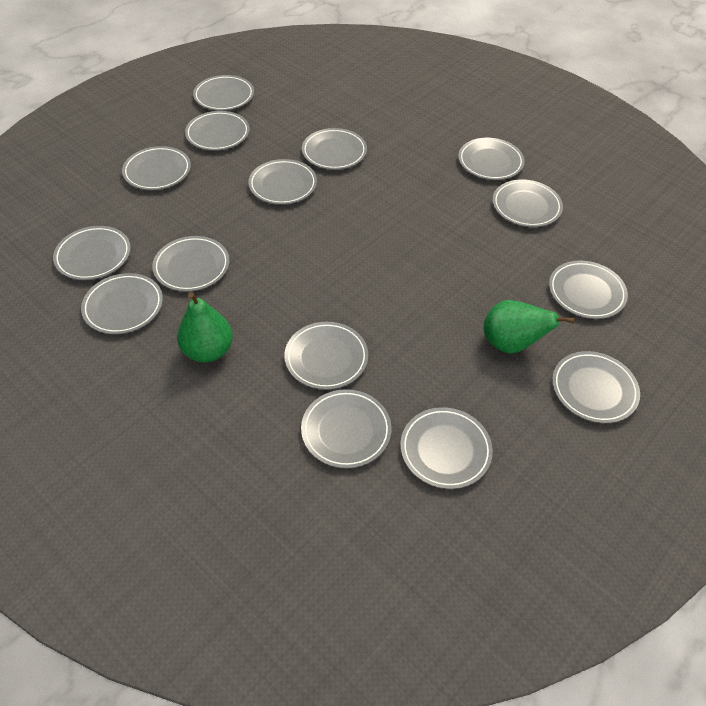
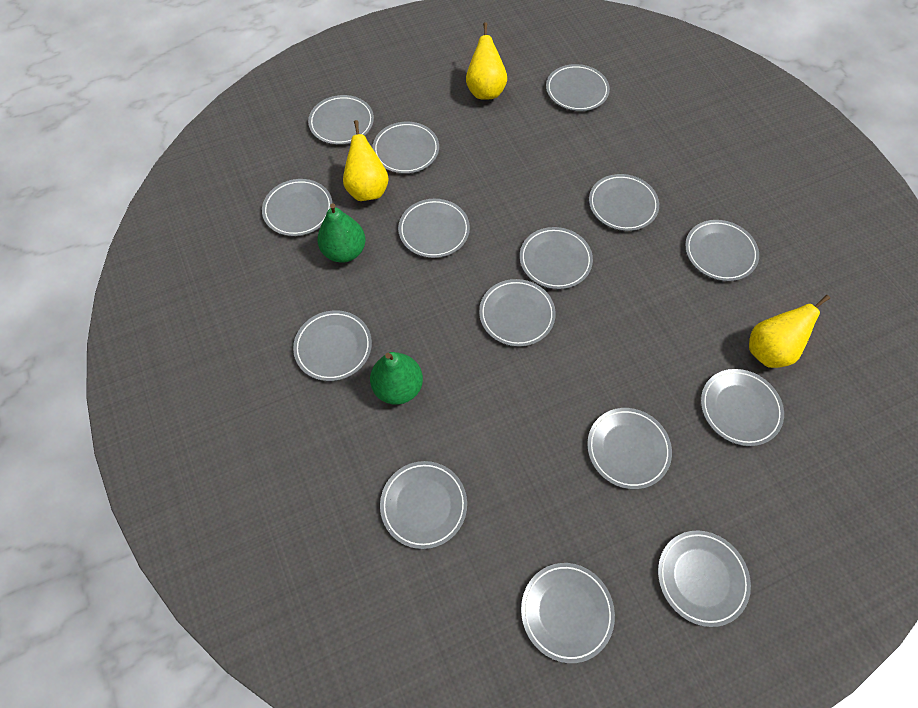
yellow pear: none = 0 -> [343,120,389,201] [466,22,507,100] [749,295,830,368] = 3

